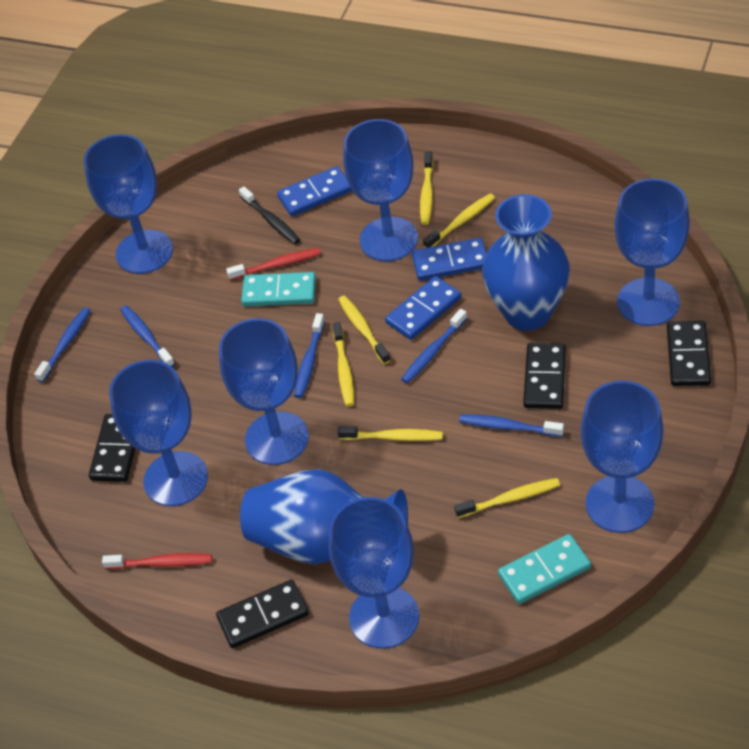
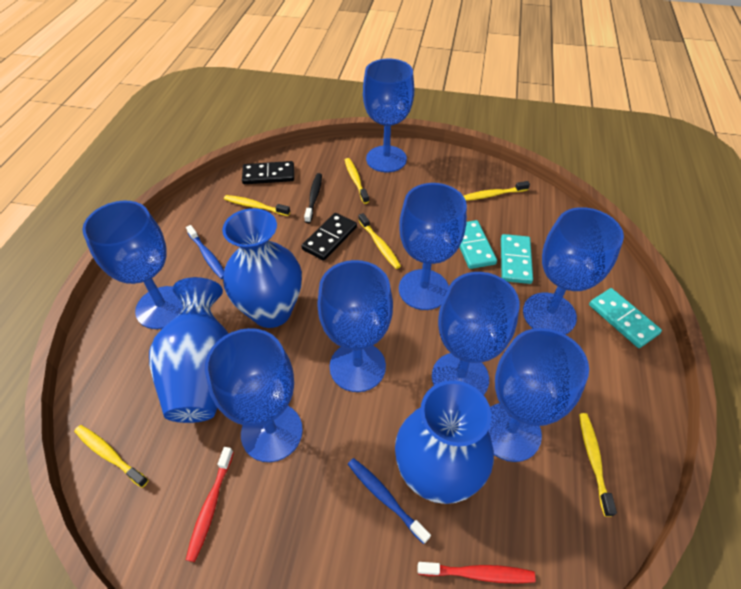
black domino: [89,414,135,482] [216,580,309,648] [523,343,566,409] [667,321,711,386] = 4 -> [242,161,294,184] [302,213,357,261] = 2
blue domino: [277,166,352,216] [385,276,461,340] [412,238,487,281] = 3 -> none = 0
blue goblet: [84,134,173,274] [109,360,208,506] [219,318,309,465] [328,497,419,649] [343,119,418,261] [581,380,664,533] [614,178,690,326] = 7 -> [82,201,183,329] [205,328,303,462] [317,260,393,392] [363,59,414,172] [399,183,467,310] [432,272,519,395] [488,328,589,462] [523,207,624,334] = 8
blue toothbrush: [34,307,91,382] [120,305,175,367] [294,313,325,398] [401,309,467,383] [459,414,564,437] = 5 -> [186,225,224,279] [348,458,431,544] = 2
blue vase: [240,469,408,564] [482,194,570,331] = 2 -> [149,277,229,423] [222,208,302,328] [395,380,494,504] = 3
turquoise domino: [241,272,316,306] [498,534,591,604] = 2 -> [459,220,497,269] [501,234,533,284] [589,288,662,348] = 3

